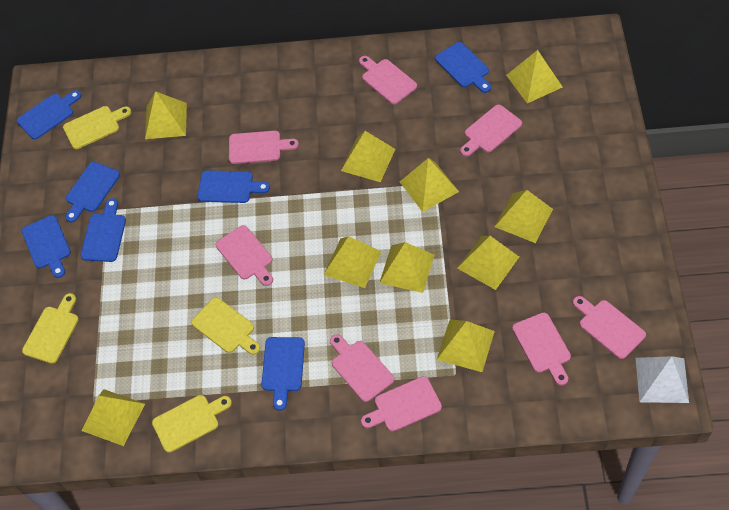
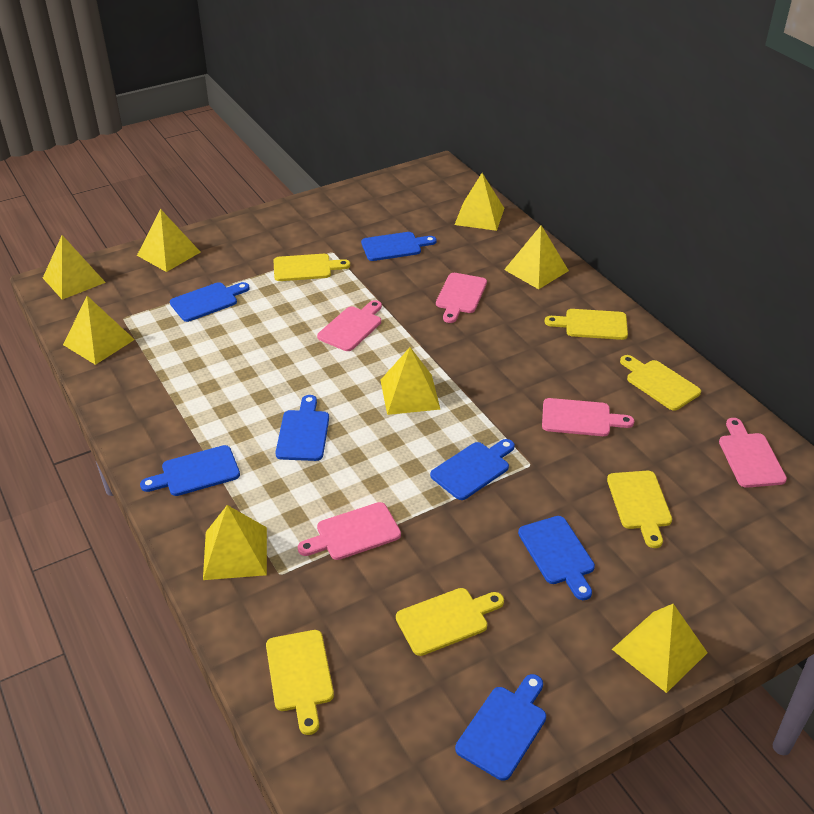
pink cutting board: [216,225,273,286] [229,131,299,164] [330,334,394,402] [359,56,417,104] [361,376,442,432] [460,104,522,157] [512,312,571,386] [573,296,646,359] = 8 -> [298,502,401,560] [317,300,382,351] [436,273,487,323] [542,398,634,436] [719,418,787,488] = 5
white pyramid: [636,356,689,403] = 1 -> none = 0
yellow cutting board: [22,293,79,364] [63,106,131,149] [152,395,232,453] [191,297,260,355] = 4 -> [266,630,334,735] [273,254,350,281] [396,588,504,656] [545,309,628,340] [607,471,672,548] [620,355,701,411] = 6
yellow pyramid: [82,389,145,446] [145,91,187,139] [323,236,382,288] [341,131,395,182] [379,242,434,293] [400,158,459,212] [437,319,495,372] [457,236,519,290] [495,190,553,243] [506,50,563,103] = 10 -> [43,235,106,300] [63,296,135,365] [137,209,200,272] [203,505,267,580] [381,347,441,415] [454,173,504,231] [504,225,569,289] [612,604,708,693] = 8

